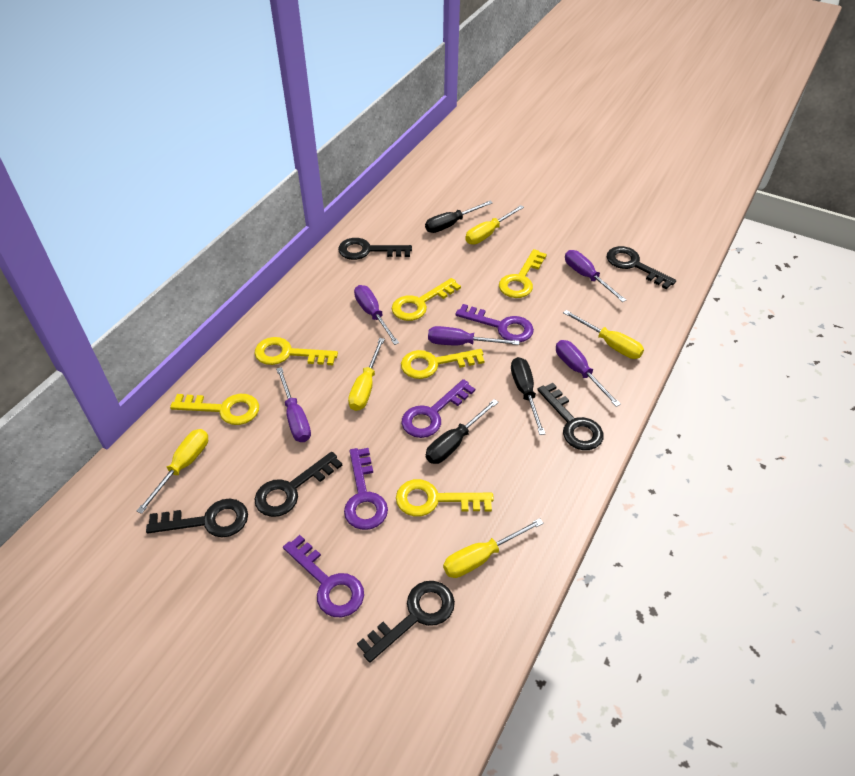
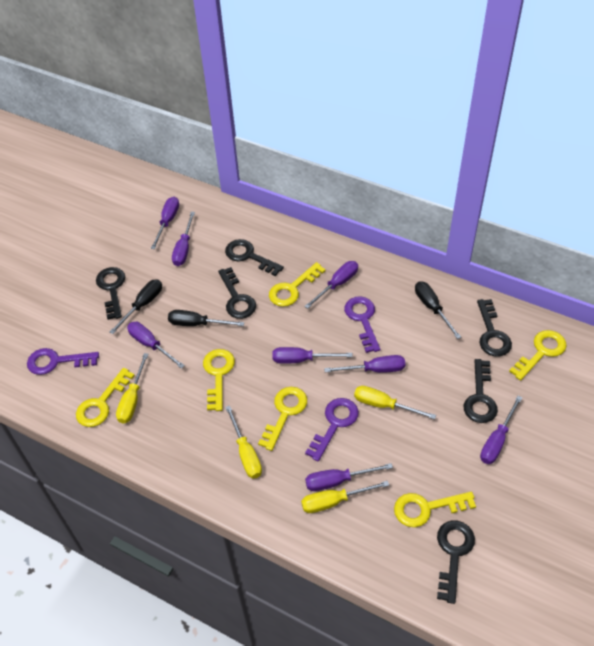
purple key: [283,535,364,617] [344,448,388,530] [401,379,475,438] [455,304,534,343] = 4 -> [27,348,99,375] [305,398,359,462] [344,296,380,353] = 3
purple screwdriver: [276,367,311,442] [354,285,399,345] [428,326,519,345] [556,340,621,407] [565,250,626,302] = 5 -> [127,322,185,369] [151,197,179,249] [172,212,195,266] [272,347,352,364] [304,261,358,309] [305,463,393,491] [324,355,405,373] [480,396,522,464] = 8
yellow screwdriver: [137,429,208,514] [348,338,385,411] [443,518,543,578] [465,205,524,244] [563,310,644,359] = 5 -> [116,353,149,423] [225,406,262,479] [301,481,389,513] [354,386,436,419] = 4

